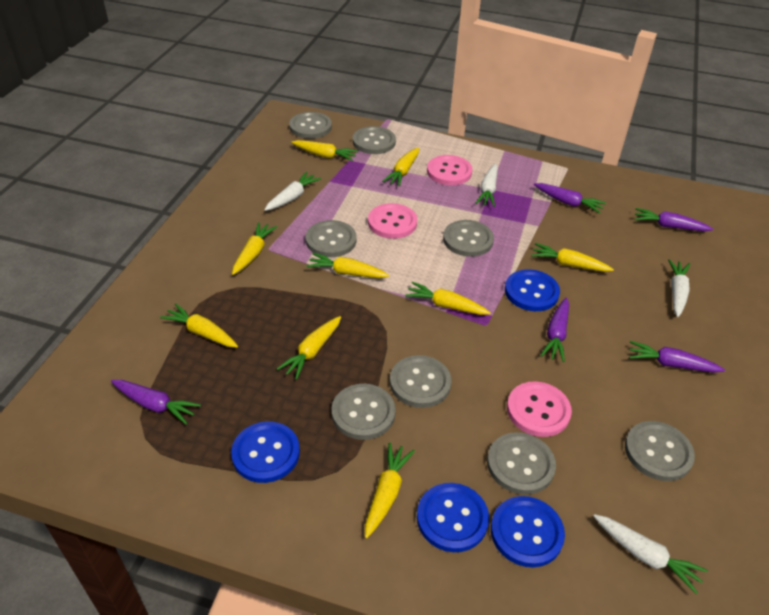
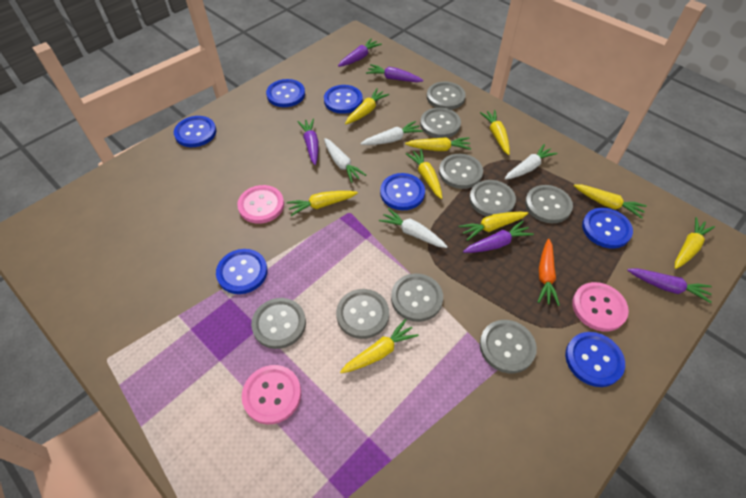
blue button: [231,421,300,483] [417,483,489,552] [491,496,565,568] [505,269,560,311] = 4 -> [174,116,216,147] [216,249,268,294] [266,79,305,107] [324,85,363,114] [380,173,425,210] [565,332,625,387] [582,208,633,249] = 7
grey button: [289,112,332,139] [306,220,356,257] [332,384,396,440] [353,126,396,154] [390,355,451,408] [443,220,494,257] [487,432,556,495] [625,421,695,481] = 8 -> [251,298,306,349] [336,289,389,339] [391,273,443,322] [420,107,461,138] [427,82,466,110] [439,154,483,189] [469,180,516,217] [480,320,537,373] [525,185,573,223] = 9
orange carrot: none = 0 -> [538,239,560,306] = 1

